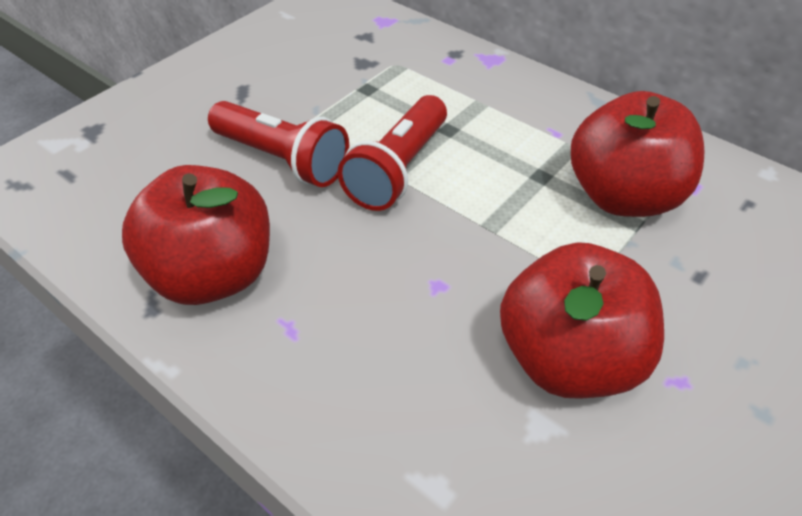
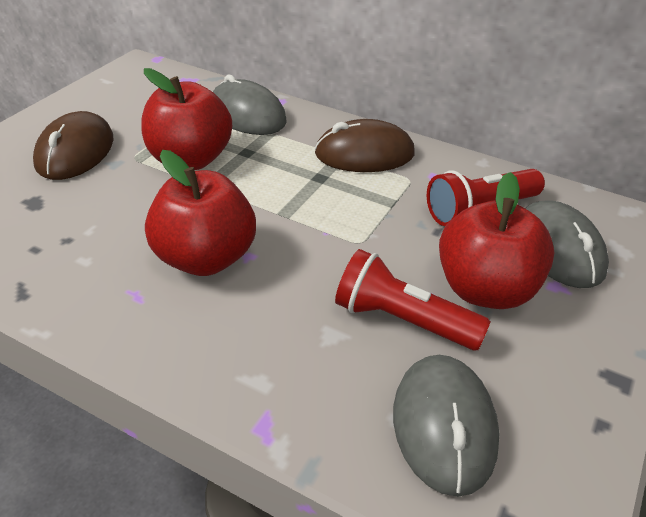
brown mouse: none = 0 -> [33,111,114,180] [314,119,415,172] = 2
grey mouse: none = 0 -> [213,74,287,135] [393,355,500,497] [525,200,609,288] = 3

